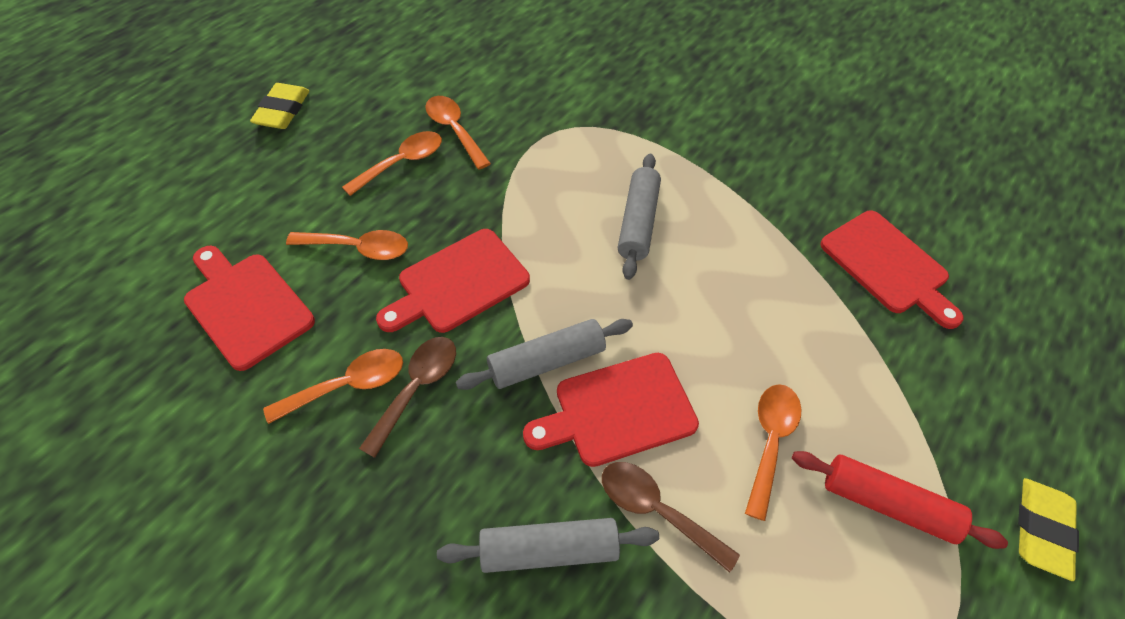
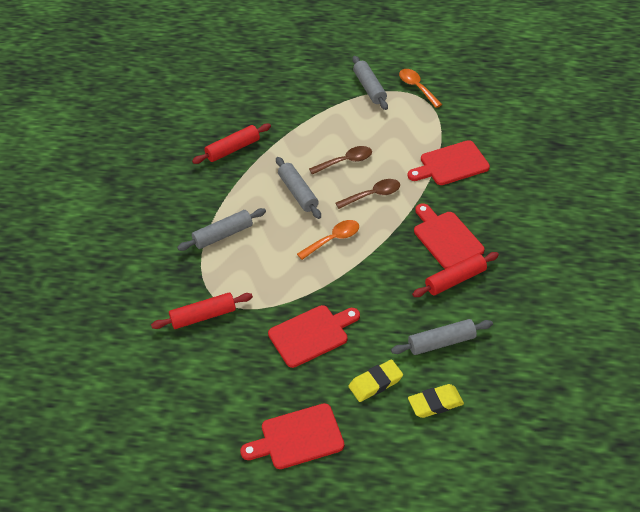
grey rolling pin: [437,518,659,573] [456,319,633,390] [618,154,661,280] = 3 -> [177,208,266,251] [276,157,321,219] [352,56,388,110] [391,319,493,355] = 4
orange spoon: [263,349,403,424] [286,230,408,260] [342,131,442,196] [425,96,491,170] [745,384,802,521] = 5 -> [297,220,359,260] [399,69,442,108] = 2
red rolling pin: [792,451,1008,549] = 1 -> [151,292,253,329] [192,124,271,164] [412,252,499,297] = 3

